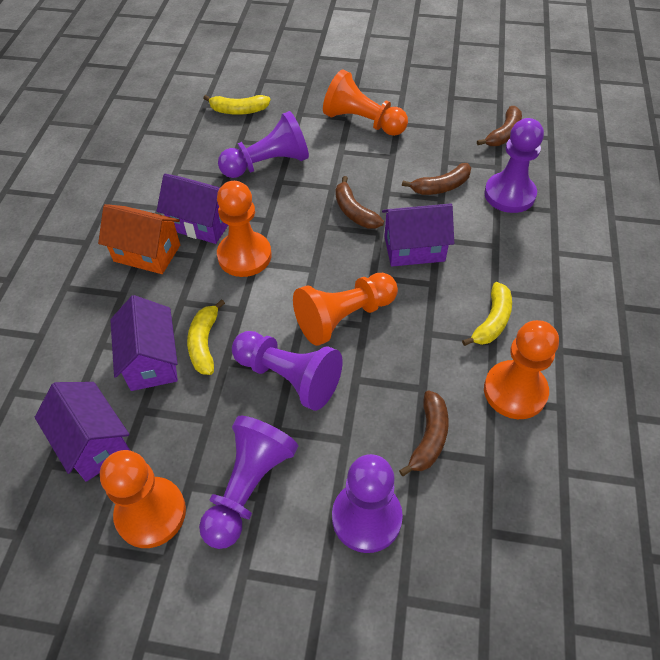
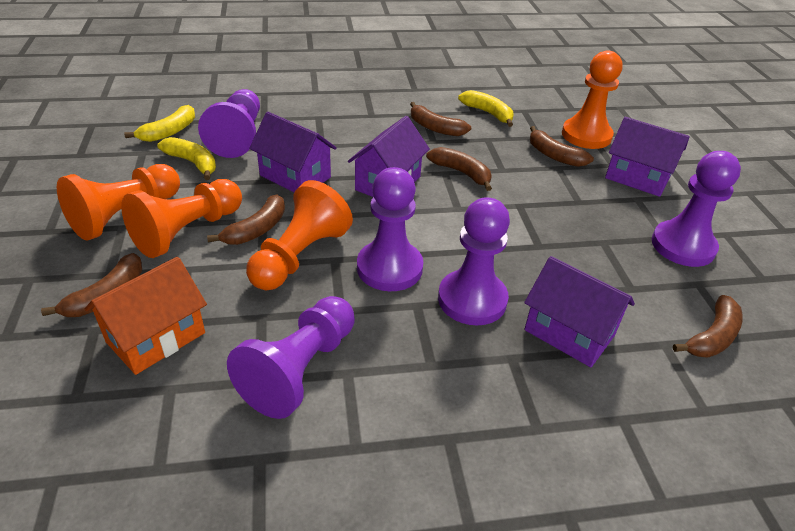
brown banana: [335,176,384,229] [399,390,449,476] [402,163,471,195] [477,106,522,146] = 4 -> [41,253,142,317] [207,195,285,245] [410,102,471,136] [426,147,492,191] [530,126,594,167] [673,295,742,358] = 6
orange pawn: [100,450,186,548] [217,181,272,277] [293,273,398,346] [323,69,408,136] [484,320,559,419] = 5 -> [57,164,180,240] [121,179,242,258] [246,180,353,290] [562,50,622,149] = 4

